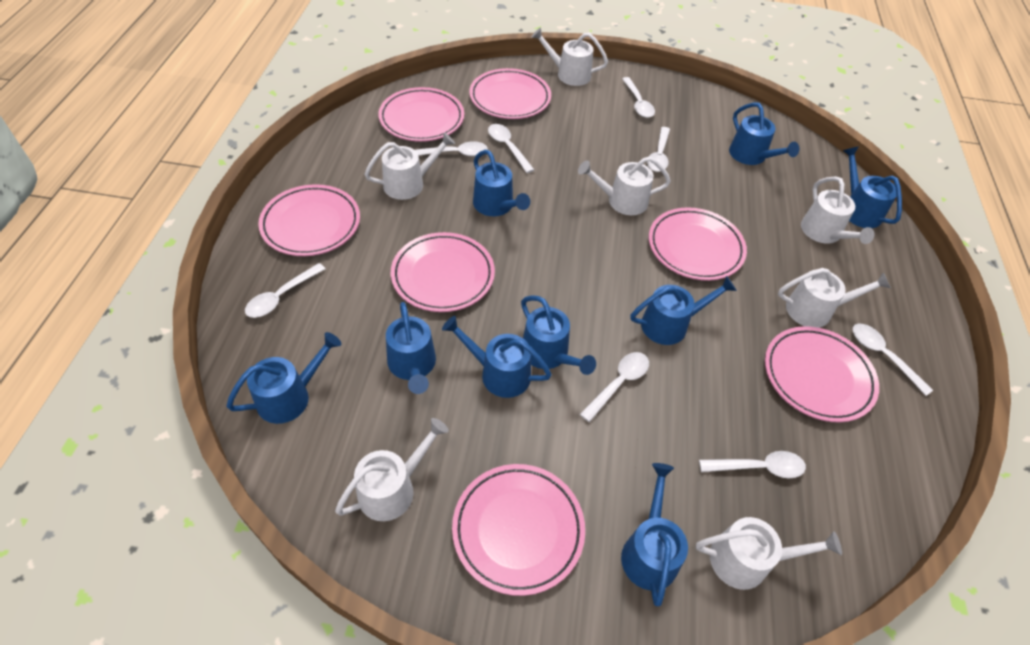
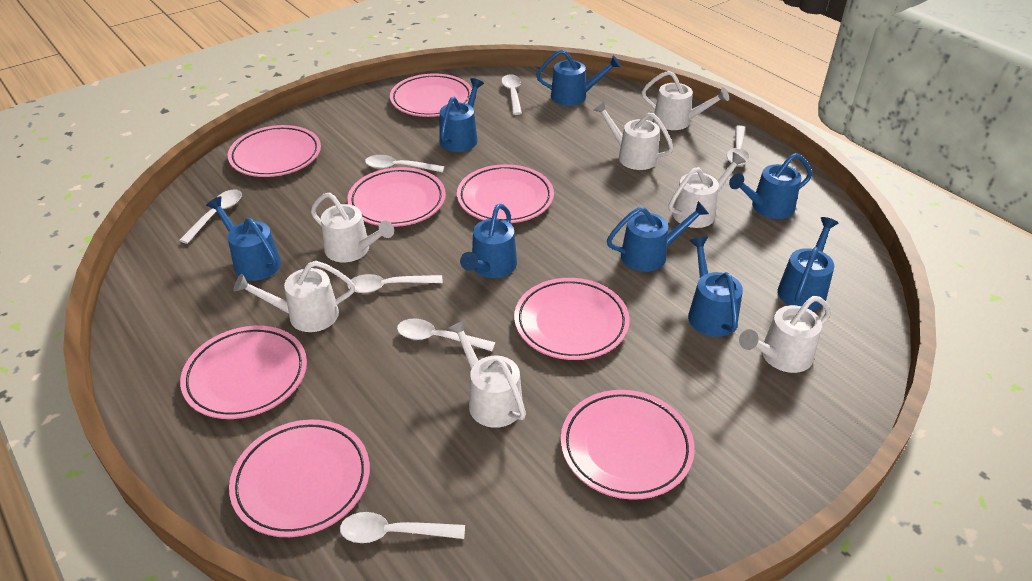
blue watering can: [226,332,341,424] [386,302,436,394] [442,316,552,398] [473,150,530,216] [521,295,596,375] [621,463,688,606] [630,276,737,345] [729,102,799,165] [842,146,902,228] = 9 -> [206,196,281,281] [440,78,484,152] [460,204,517,278] [536,50,621,106] [607,201,709,272] [688,237,743,337] [729,153,812,219] [778,217,838,311] = 8
pink plate: [258,184,360,256] [378,87,464,142] [391,232,495,312] [452,464,585,596] [469,68,551,119] [649,207,747,281] [765,326,879,423] = 7 -> [180,326,307,419] [228,125,321,177] [229,420,370,537] [347,167,446,227] [390,73,472,117] [457,164,554,223] [514,278,630,360] [561,390,695,500] = 8
white spoon: [245,263,325,318] [415,141,488,157] [488,124,534,173] [580,352,649,422] [622,77,655,118] [647,127,670,172] [699,451,806,478] [853,324,933,396] = 8 -> [179,189,242,244] [340,512,465,543] [347,274,443,293] [365,155,444,173] [397,319,496,351] [501,74,522,115] [727,125,749,166] = 7

